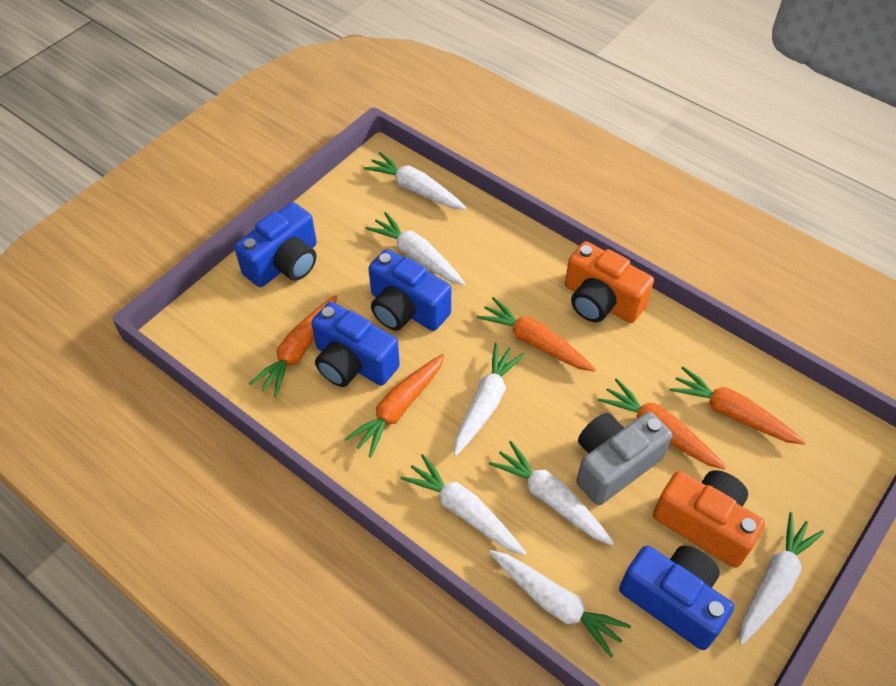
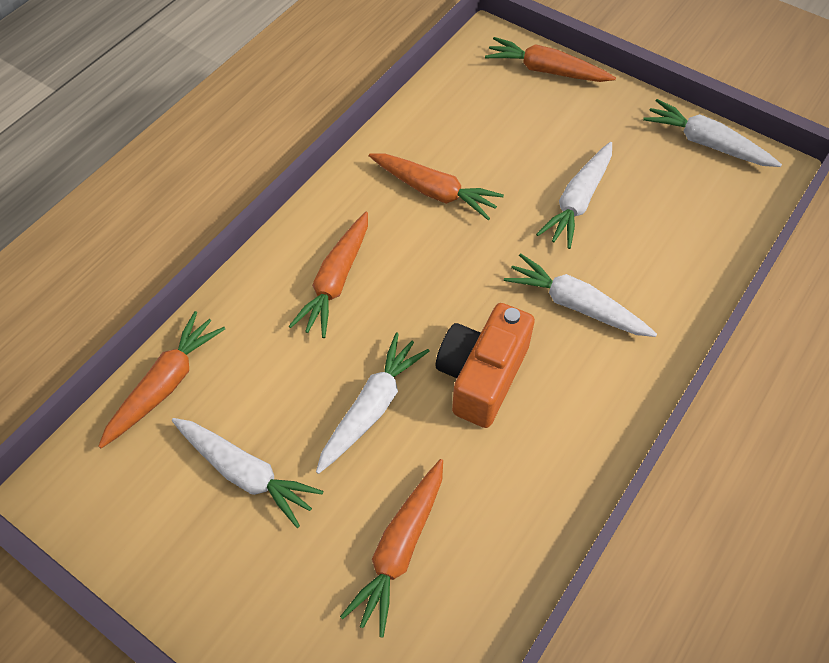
blue camera: [234,202,317,287] [311,302,400,387] [368,249,451,331] [619,545,734,650] = 4 -> none = 0
grey camera: [576,412,672,505] = 1 -> none = 0
orange camera: [565,241,654,323] [653,470,765,568] = 2 -> [435,303,535,428] = 1
white carrot: [364,152,466,210] [366,212,465,285] [400,454,527,556] [454,343,525,456] [489,441,614,546] [489,550,631,658] [739,512,824,645] = 7 -> [172,418,323,528] [316,332,430,474] [504,253,657,337] [536,142,612,249] [643,99,782,167] = 5

